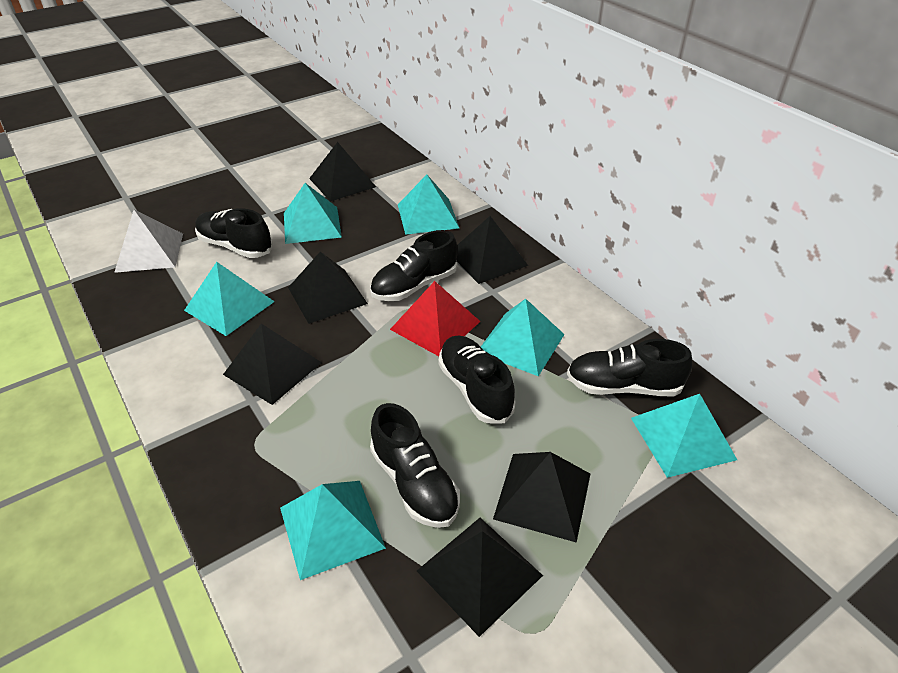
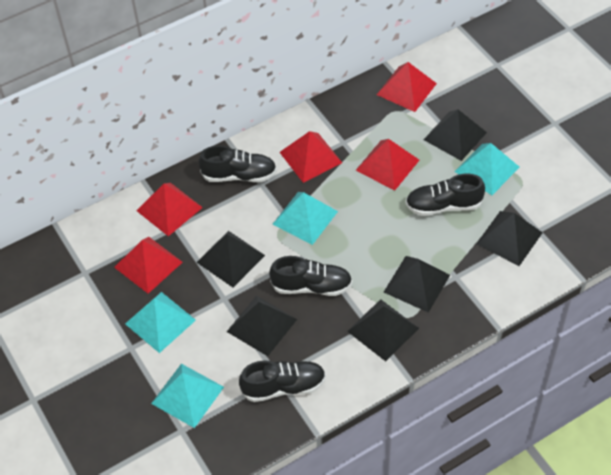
black shoe: [195,208,273,258] [370,230,458,301] [370,403,460,528] [439,335,515,423] [567,339,692,396] = 5 -> [198,145,277,182] [239,360,326,402] [269,256,352,296] [405,173,485,216] = 4
red pyramid: [390,281,481,356] = 1 -> [114,237,183,294] [136,183,203,236] [280,131,342,183] [356,139,419,191] [377,62,437,112] = 5
turquoise pyramid: [184,262,275,336] [280,481,386,580] [284,183,342,244] [398,174,459,235] [481,299,565,376] [631,394,737,478] = 6 -> [125,292,196,353] [151,364,224,428] [272,192,338,245] [454,143,519,195] = 4
white pyramid: [114,210,183,273] = 1 -> none = 0

